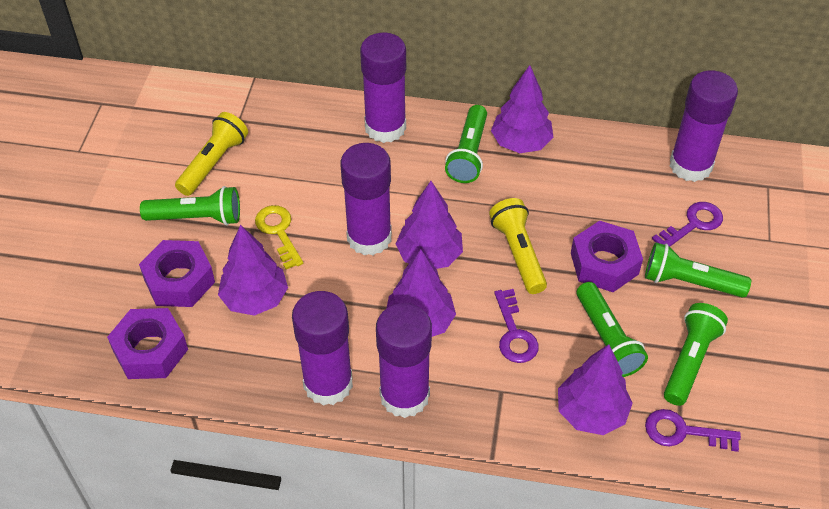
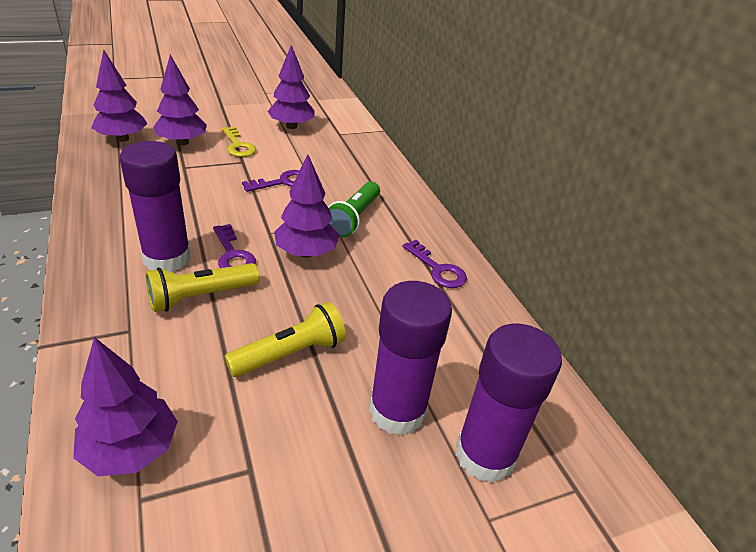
green flashlight: [140,186,240,225] [445,105,487,183] [577,282,648,377] [645,242,751,298] [664,303,728,406] = 5 -> [328,181,380,238] = 1
purple glue stick: [292,291,353,406] [340,143,392,255] [360,33,406,143] [376,303,432,418] [670,70,738,182] = 5 -> [119,141,191,272] [369,281,452,436] [456,323,562,483] = 3
purple nut: [107,308,188,379] [139,240,215,307] [571,221,643,292] = 3 -> none = 0

